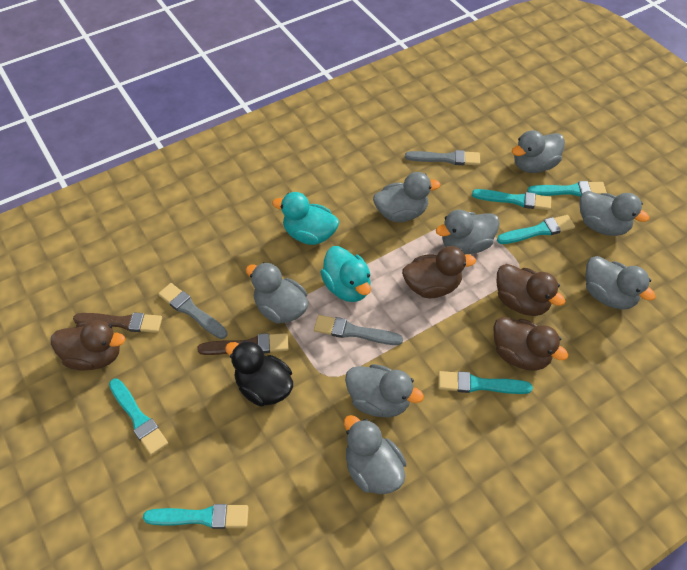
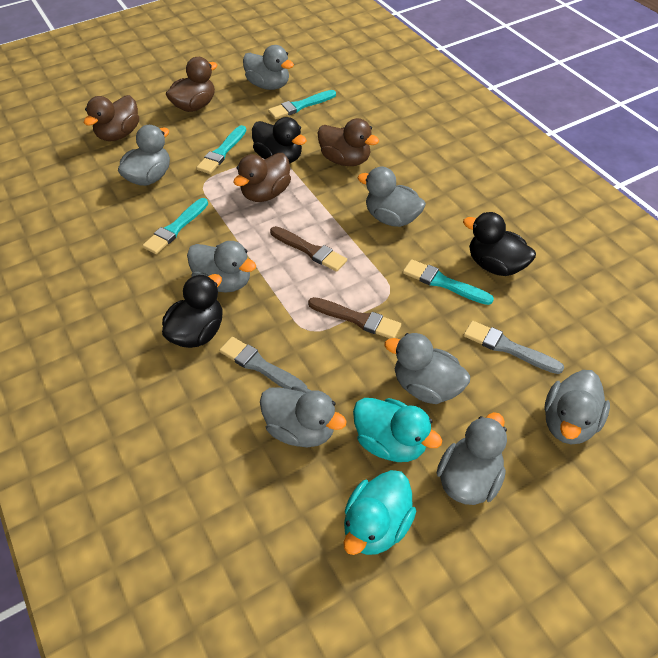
black duck: [225,340,293,407] = 1 -> [162,274,223,348] [252,117,307,164] [463,212,536,276] = 3
grey brush: [158,283,227,339] [314,315,403,345] [405,150,480,165] = 3 -> [219,337,307,389] [464,321,564,374] = 2
turquoise brush: [109,379,168,455] [143,504,249,529] [438,371,533,394] [472,189,551,210] [497,215,575,244] [527,181,607,197] = 6 -> [142,198,208,254] [196,125,246,174] [268,90,336,119] [403,259,494,305] = 4

